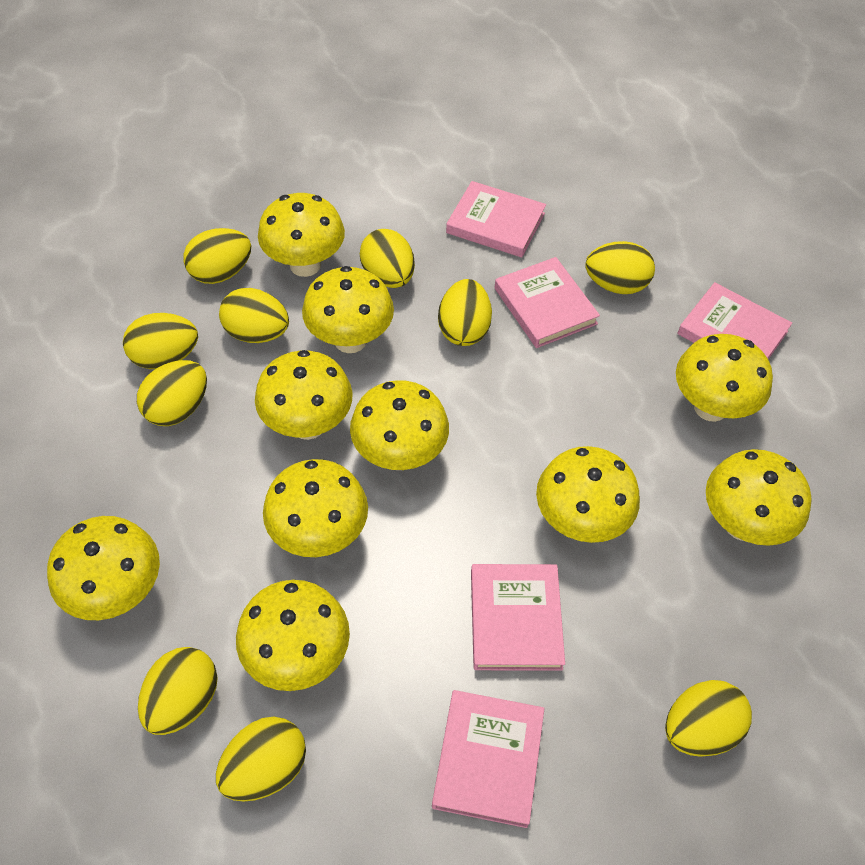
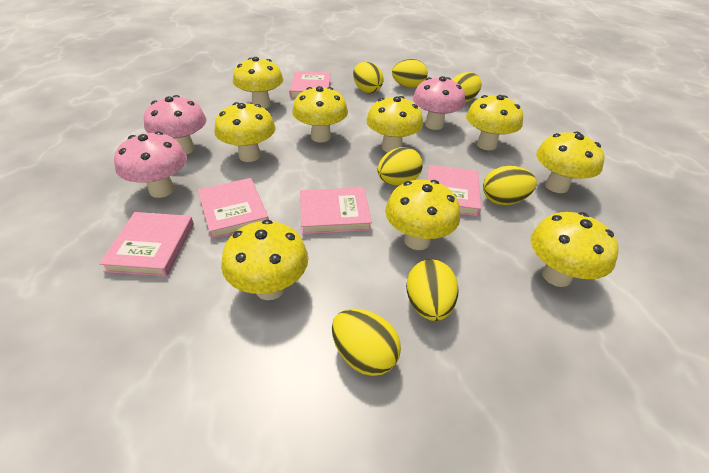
pink mushroom: none = 0 -> [114,132,187,198] [144,95,206,154] [413,76,465,130] = 3
yellow egg: [123,313,198,369] [137,360,207,426] [138,647,218,735] [183,228,251,284] [216,717,306,802] [219,288,289,343] [360,229,415,288] [438,279,492,346] [585,241,655,294] [665,680,752,757] = 10 -> [332,309,401,376] [353,62,384,93] [377,147,422,186] [392,59,428,88] [406,259,458,321] [452,72,482,103] [483,166,537,205] = 7
yellow mushroom: [47,516,160,620] [236,580,350,691] [255,350,353,440] [258,193,345,277] [263,459,368,557] [302,266,394,353] [350,380,449,470] [536,446,640,543] [676,334,773,422] [706,449,811,546] = 10 -> [214,102,275,162] [221,220,308,300] [233,57,283,109] [292,86,348,142] [366,96,423,152] [385,180,460,250] [466,95,523,150] [531,212,619,287] [536,132,605,193] = 9

